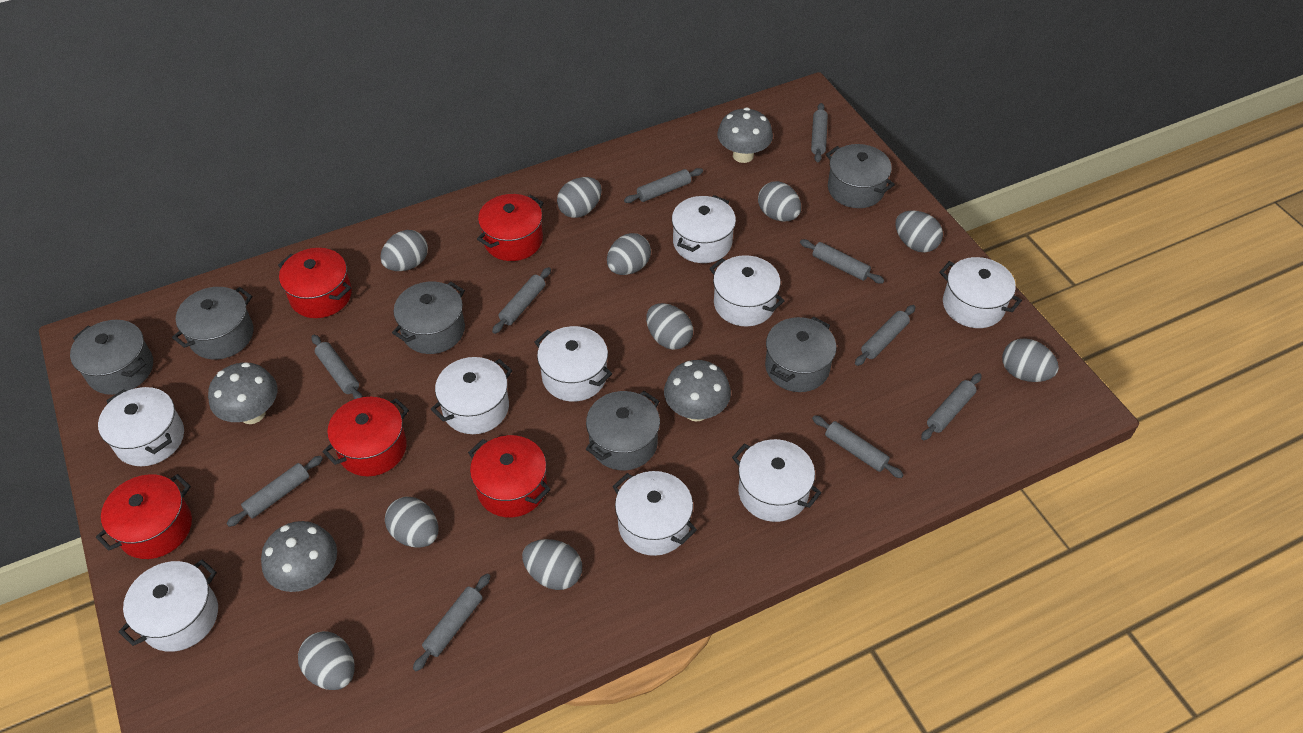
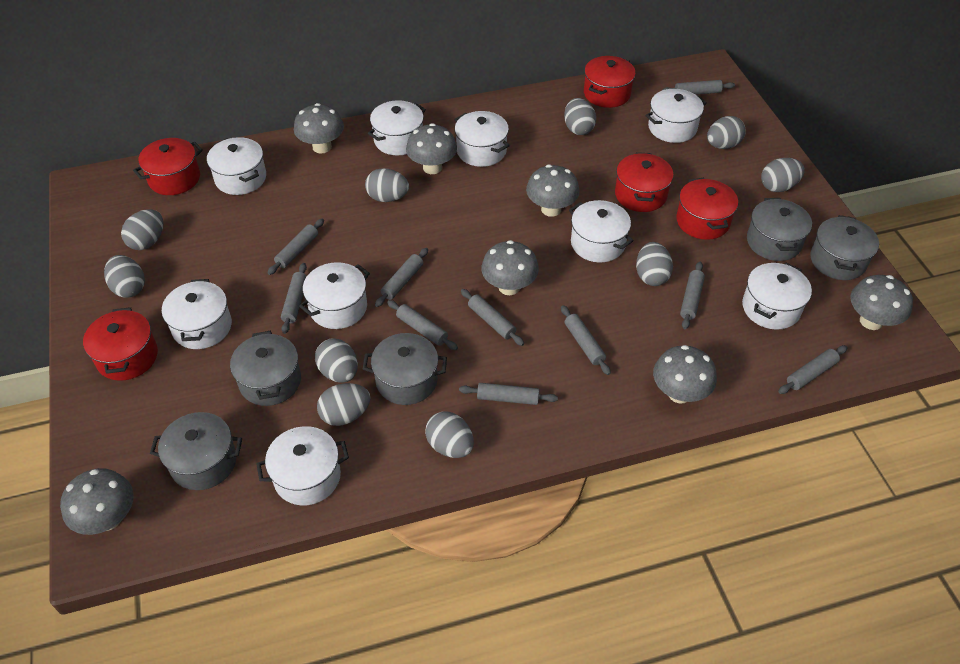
grey mushroom: [208,362,277,424] [261,521,337,592] [664,360,731,422] [717,108,773,163] = 4 -> [60,468,134,535] [294,103,344,154] [406,123,457,174] [481,240,539,295] [526,165,580,217] [653,345,717,403] [850,275,913,330] = 7
grey pot: [70,320,153,395] [172,287,253,360] [392,281,465,354] [586,391,660,470] [765,317,836,392] [826,144,895,208] = 6 -> [150,412,242,490] [230,331,301,406] [363,333,447,405] [747,198,812,261] [810,215,879,280] = 5

